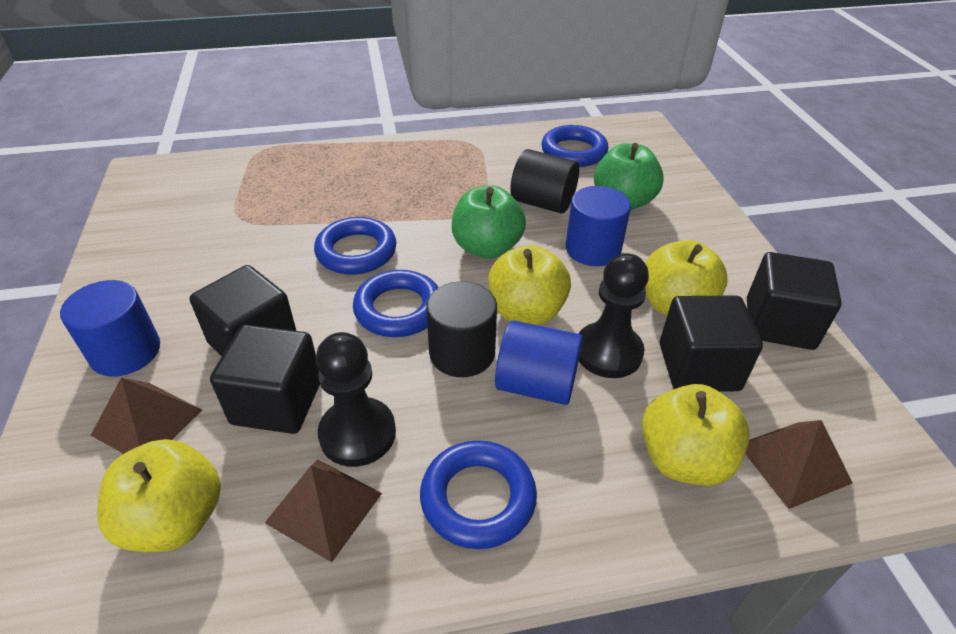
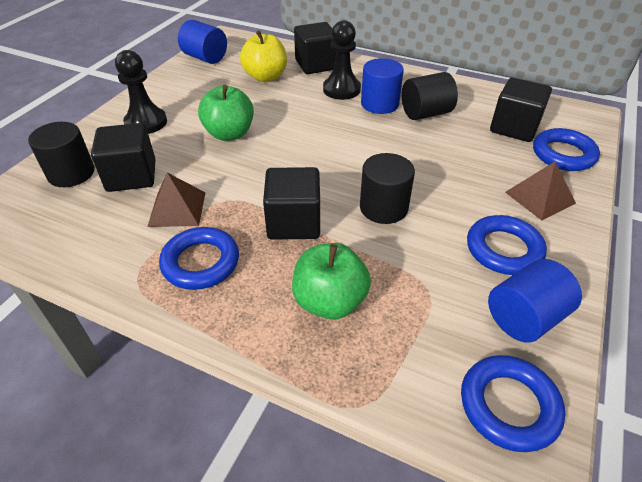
black cylinder: [426,281,497,377] [510,149,579,214] = 2 -> [28,122,95,187] [360,153,415,224] [402,72,458,120] = 3
brown pyramid: [91,378,202,454] [265,460,382,562] [745,420,853,509] = 3 -> [148,173,206,227] [505,161,576,220] = 2
yellow apple: [97,439,221,552] [488,245,571,325] [642,384,750,486] [645,240,728,316] = 4 -> [240,30,287,82] = 1

